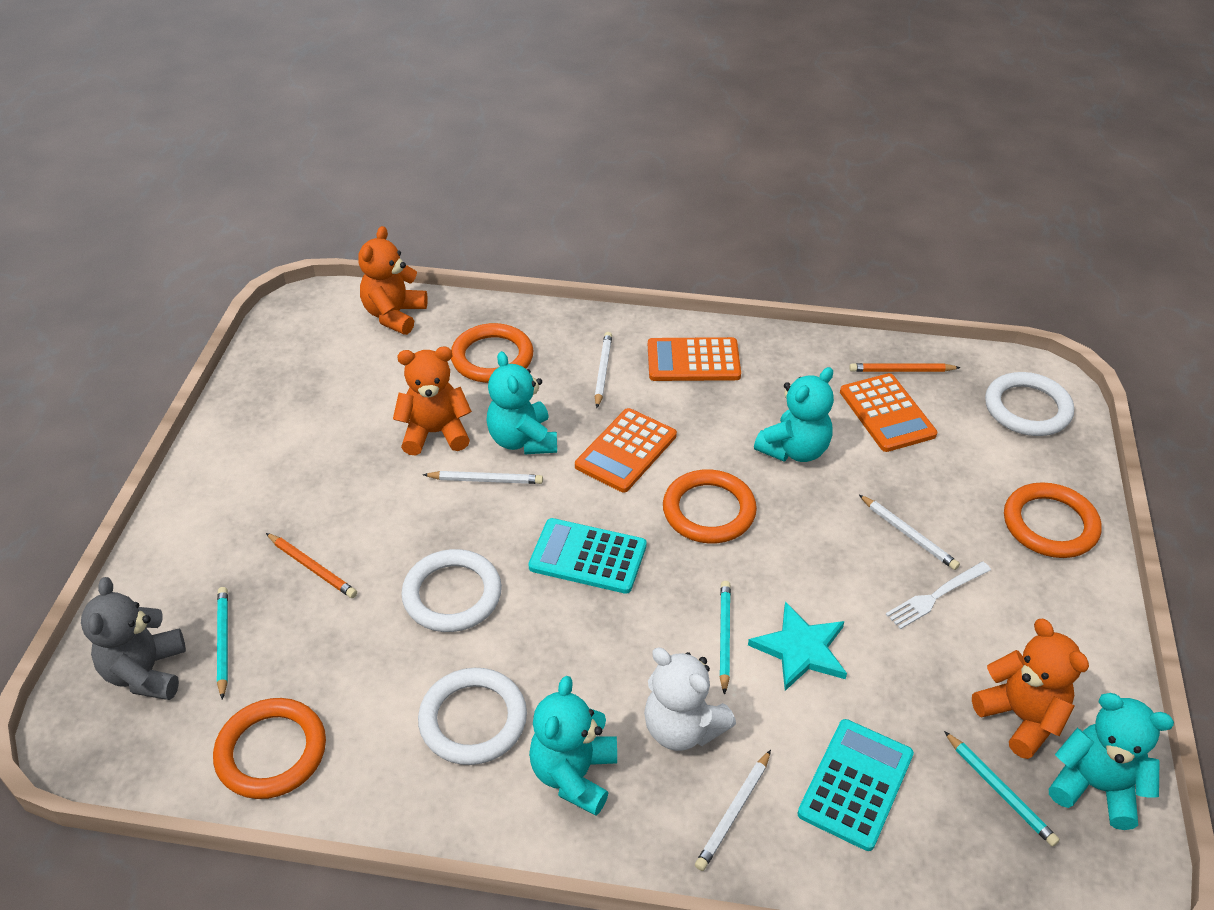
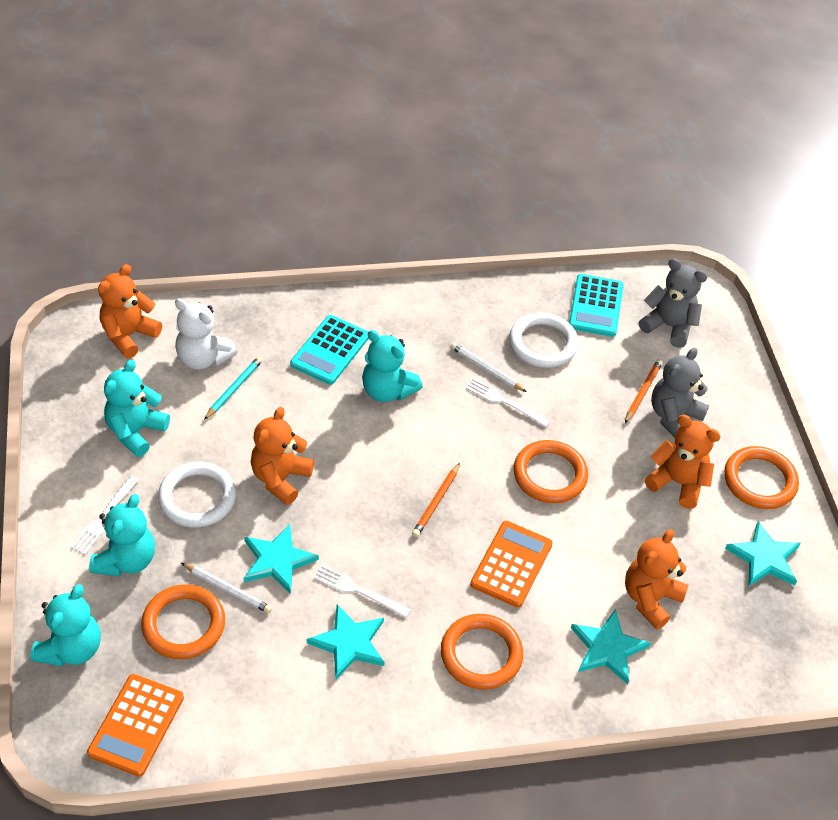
grey teddy bear: [81,577,186,700] = 1 -> [639,258,707,348] [651,348,709,438] = 2
orange calculator: [575,408,677,493] [648,337,741,381] [840,373,937,452] = 3 -> [87,674,184,777] [470,521,553,608] = 2
orange teddy bear: [358,226,428,335] [393,347,472,455] [972,619,1089,759] = 3 -> [98,264,162,358] [251,407,314,505] [625,529,689,629] [645,415,721,509] = 4
turquoise pencil: [217,587,228,700] [720,581,731,695] [944,731,1060,847] = 3 -> [204,356,263,420] = 1
turquoise star: [748,602,847,691] = 1 -> [244,524,319,594] [307,604,385,679] [571,609,651,684] [725,521,801,587] = 4
white fork: [886,562,991,629] = 1 -> [71,475,139,555] [314,564,411,618] [466,378,550,427] = 3
white pencil: [423,471,543,484] [595,332,612,408] [695,750,771,871] [859,495,960,570] = 4 -> [181,563,272,614] [450,342,527,392] = 2
white ring: [401,549,502,632] [418,668,527,765] [985,372,1074,436] = 3 -> [158,462,236,527] [509,313,578,368] = 2

